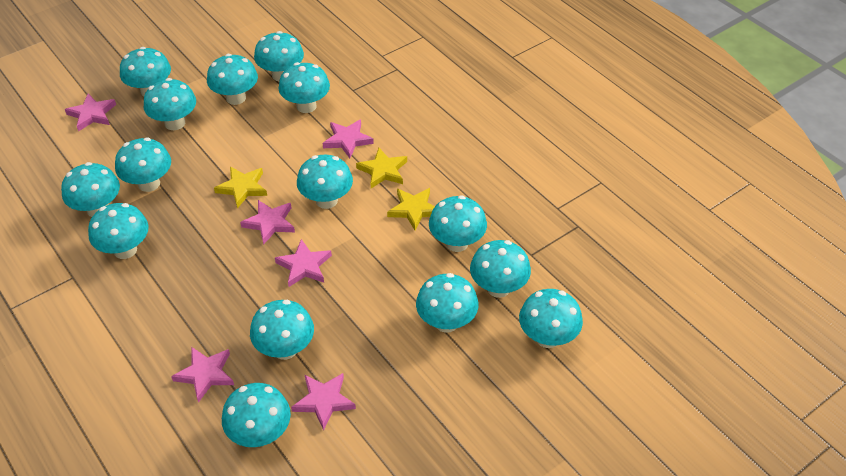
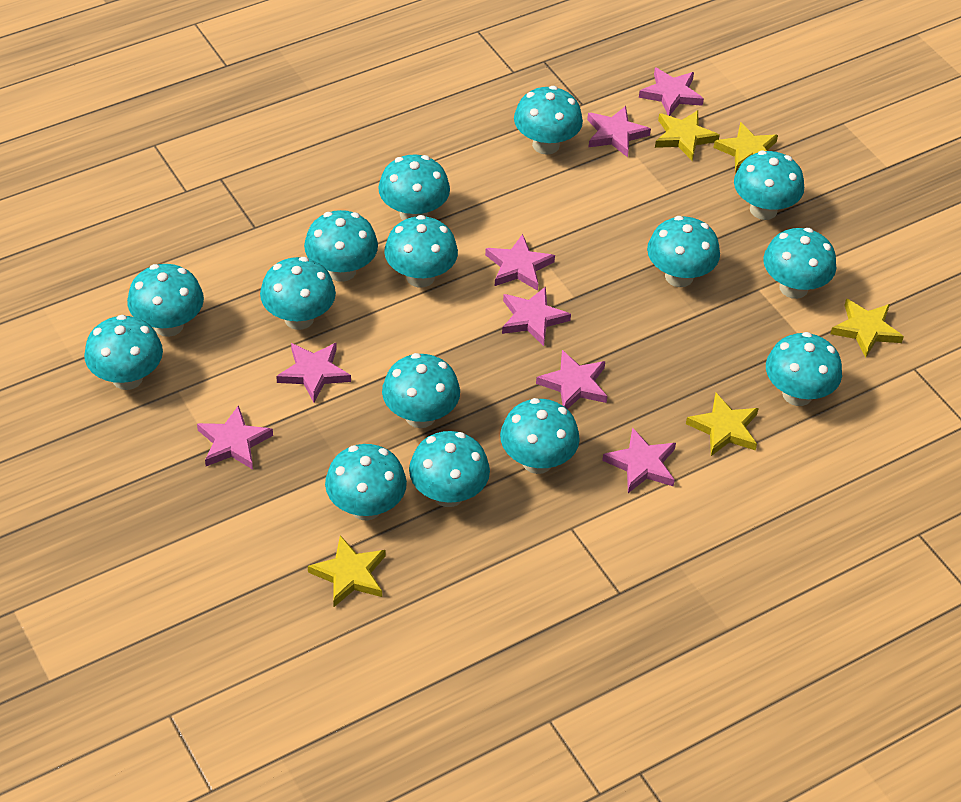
pink star: [65,94,116,131] [171,347,234,403] [240,200,295,245] [275,239,332,287] [291,373,356,431] [323,119,374,158] = 6 -> [197,405,273,470] [276,343,351,402] [485,234,555,291] [502,286,571,346] [536,350,607,409] [587,106,651,157] [602,427,676,493] [639,67,704,116] = 8
yellow star: [214,166,267,209] [356,148,407,188] [387,188,435,230] = 3 -> [308,535,386,607] [655,110,720,161] [686,393,759,456] [713,122,778,173] [830,298,904,358] = 5

